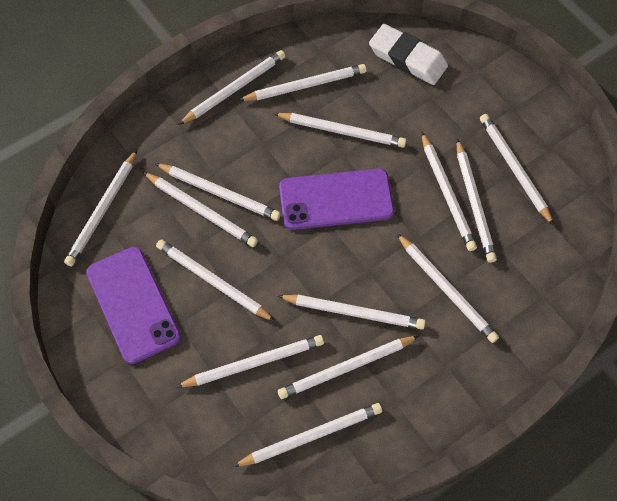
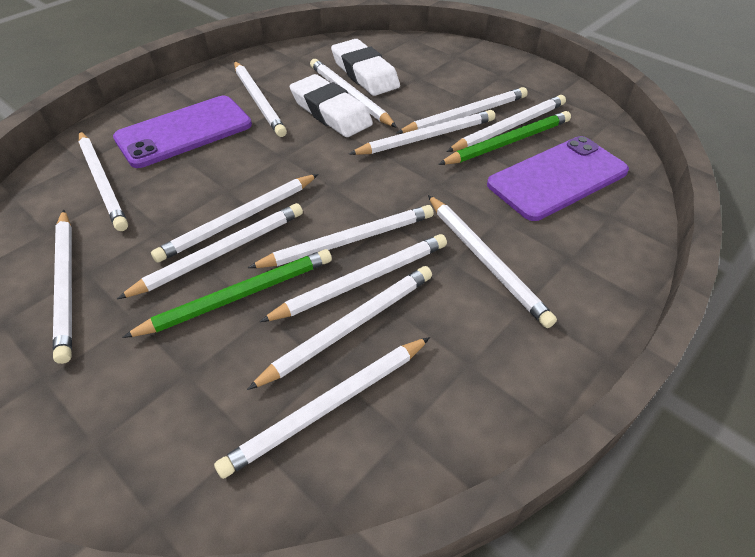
green pencil: none = 0 -> [122,249,332,338] [438,111,571,165] = 2
white eraser: [369,24,448,85] = 1 -> [290,74,373,137] [331,39,400,96] = 2
white pencil: [64,150,137,266] [143,172,258,247] [155,163,281,221] [156,239,275,321] [176,335,324,387] [178,50,285,125] [233,403,382,467] [239,64,367,101] [273,113,406,148] [278,295,425,330] [278,336,419,399] [397,234,499,343] [422,133,477,251] [457,139,497,263] [480,114,554,226] = 15 -> [53,210,72,364] [78,131,128,231] [117,203,303,299] [151,174,319,263] [214,337,430,479] [234,61,287,137] [247,266,432,390] [248,205,434,268] [260,234,447,322] [310,59,397,128] [349,110,495,155] [397,87,528,134] [428,195,557,328] [446,95,566,152] = 14

